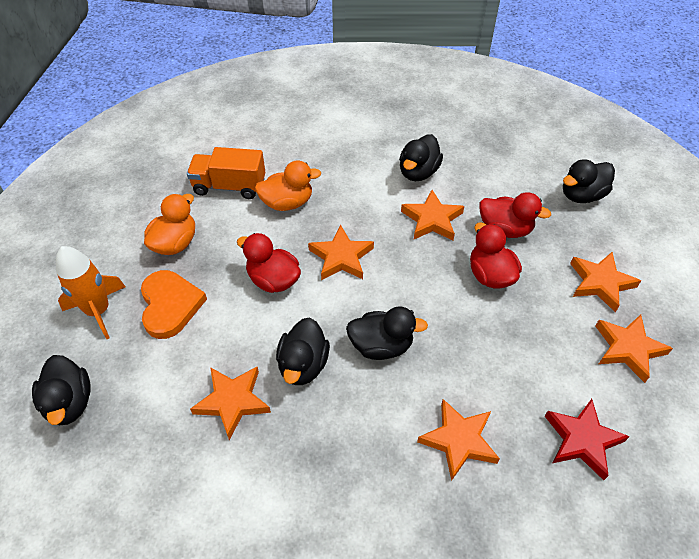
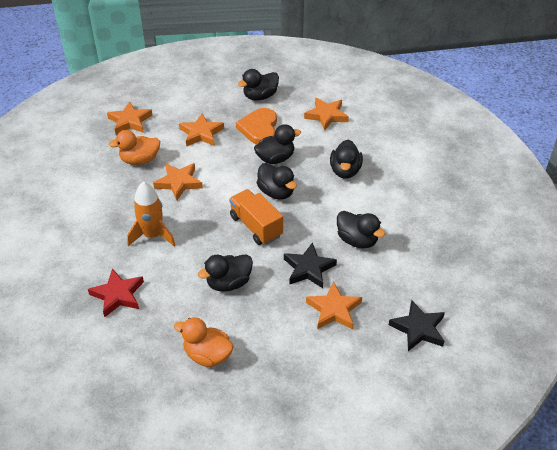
black duck: [32,355,91,425] [276,317,330,385] [346,306,428,360] [399,134,443,181] [563,159,615,203] = 5 -> [198,254,253,292] [238,69,279,100] [254,124,301,164] [257,163,297,200] [330,140,363,179] [337,211,385,248] = 6
black star: none = 0 -> [284,242,337,288] [389,300,445,351] = 2
orange star: [190,367,271,440] [308,225,374,280] [401,190,464,240] [417,399,500,481] [570,252,641,312] [595,315,673,383] = 6 -> [107,101,153,134] [153,163,203,200] [179,113,224,147] [304,98,349,130] [306,281,362,330] = 5
red duck: [237,233,301,293] [470,223,522,288] [479,192,551,238] = 3 -> none = 0

